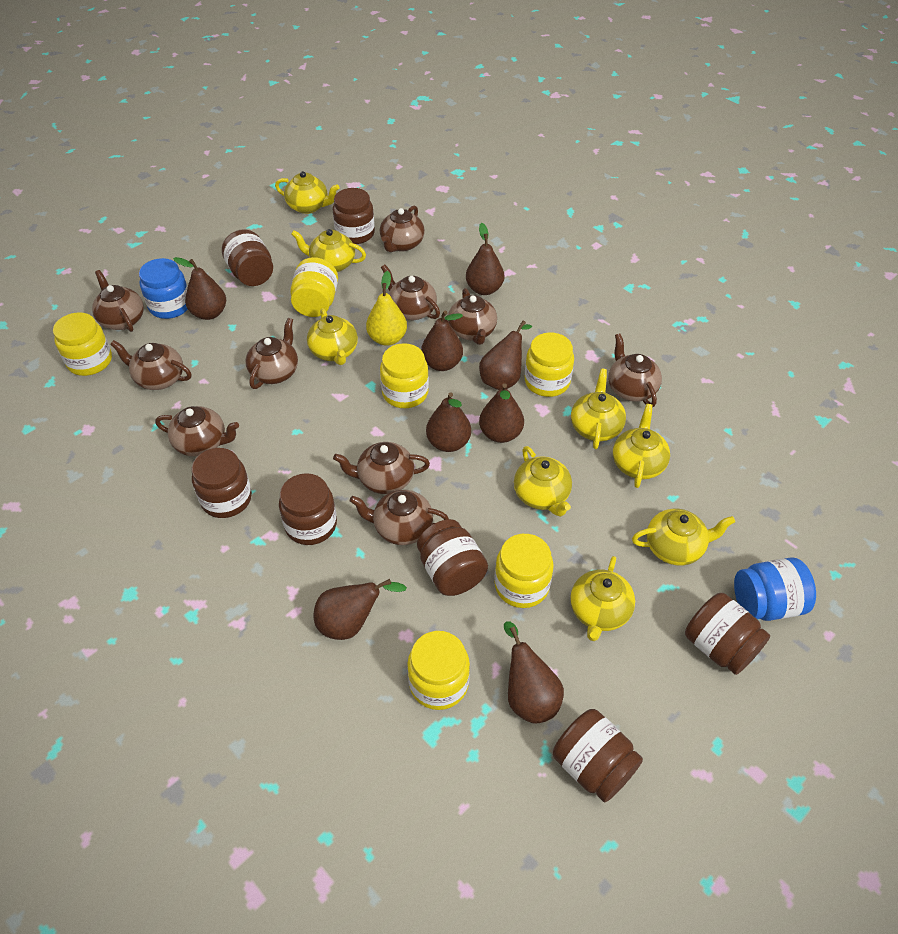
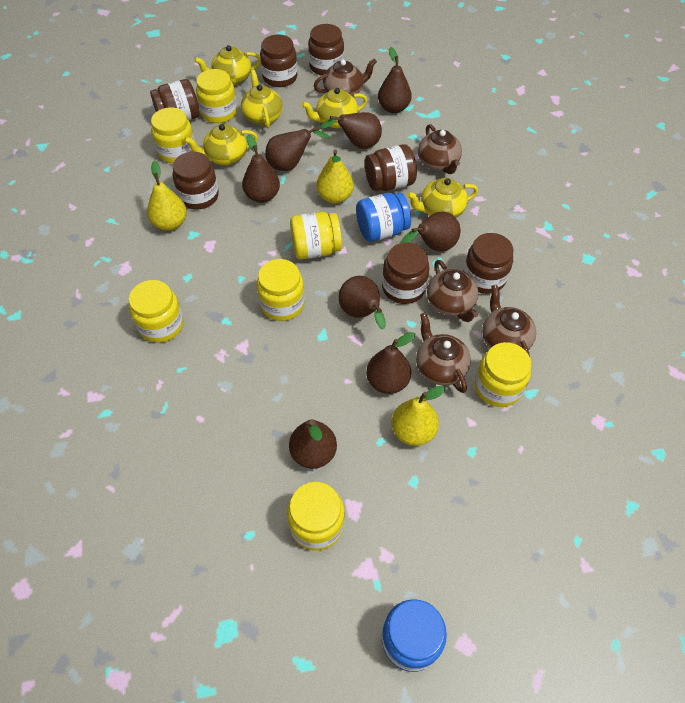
brown teapot: [92,270,144,332] [110,340,191,390] [155,406,239,457] [246,318,298,389] [333,442,430,494] [350,490,449,545] [379,206,425,252] [381,264,440,320] [448,288,497,345] [608,333,662,407] = 10 -> [314,58,377,96] [416,313,471,393] [418,124,462,174] [427,260,479,322] [482,285,536,357] = 5
yellow jar: [53,312,112,376] [290,257,338,317] [380,343,429,408] [407,631,470,710] [494,534,554,608] [525,332,574,397] = 6 -> [129,280,184,343] [151,107,195,163] [196,69,237,123] [257,259,305,321] [287,482,345,551] [290,212,342,260] [475,342,531,407] = 7
yellow pear: [366,271,407,346] = 1 -> [147,161,187,231] [316,149,354,204] [392,386,446,446] = 3
yellow teapot: [275,171,339,214] [291,229,366,272] [307,308,358,365] [514,446,572,517] [570,556,635,641] [571,369,626,449] [613,404,670,488] [632,509,735,565] = 8 -> [184,124,258,165] [194,45,261,86] [241,70,283,129] [301,88,367,129] [407,178,478,218] = 5

